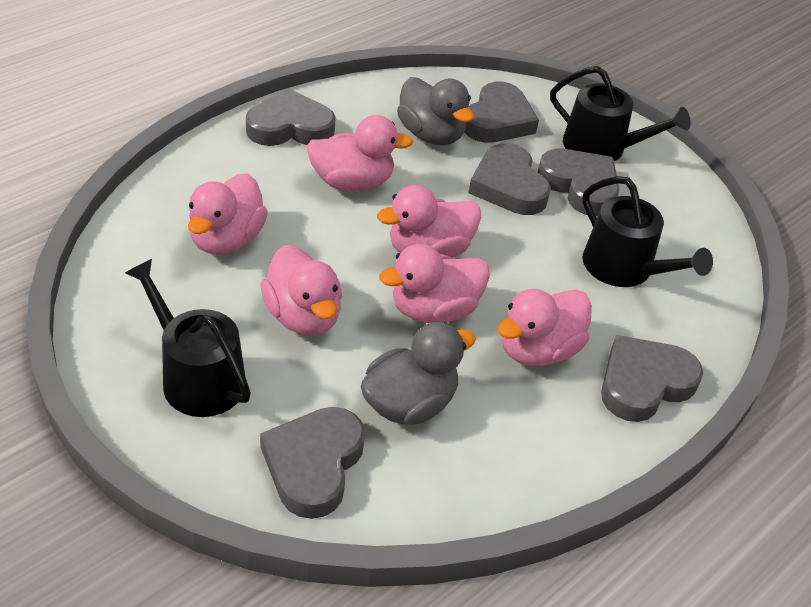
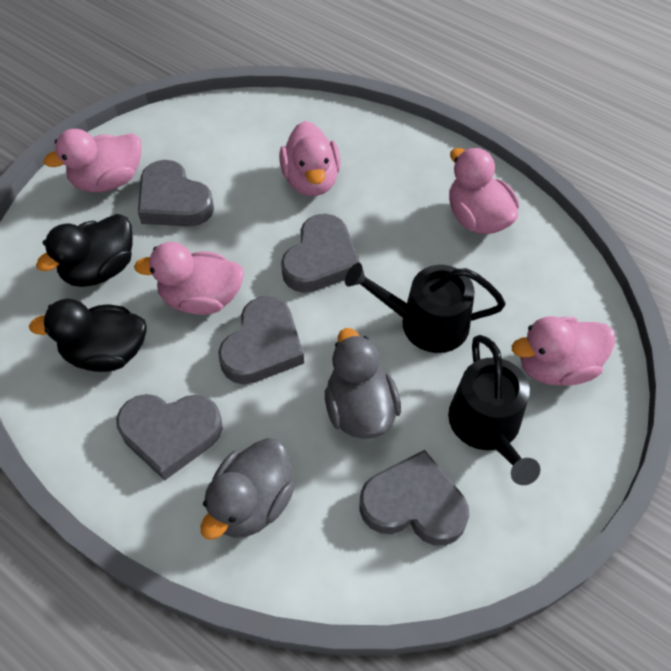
black duck: none = 0 -> [29,299,147,372] [36,214,133,287] = 2
black watering can: [125,259,251,417] [550,66,691,161] [583,176,713,287] = 3 -> [345,263,505,353] [448,335,540,485] = 2
grey heart: [246,88,336,146] [260,407,365,519] [464,82,539,143] [469,143,551,215] [537,149,619,216] [601,335,703,422] = 6 -> [116,394,223,480] [138,160,214,227] [218,296,304,384] [281,214,360,293] [359,450,469,546] = 5
pink duck: [188,173,268,255] [260,245,342,336] [306,115,413,191] [377,185,481,258] [379,244,490,323] [497,289,592,366] = 6 -> [44,129,142,192] [134,242,244,315] [279,121,341,196] [449,148,519,234] [512,316,615,386] = 5

